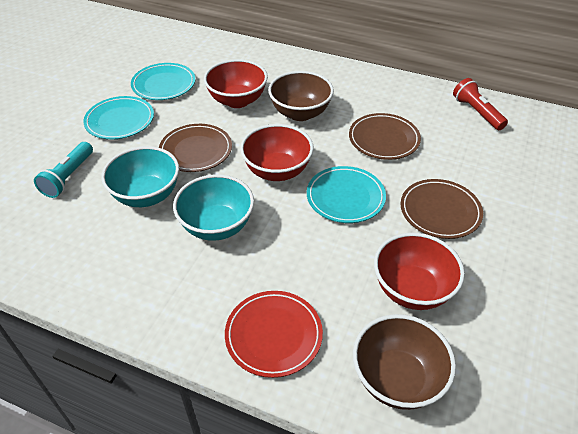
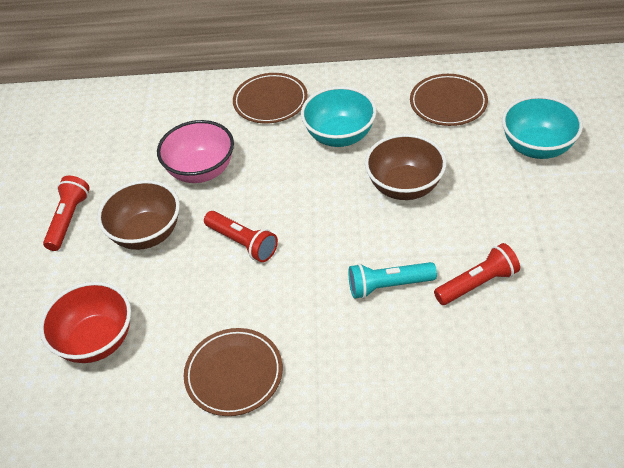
pink bowl: none = 0 -> [157,120,234,183] = 1
red bowl: [204,59,268,108] [240,124,313,181] [374,233,465,310] = 3 -> [39,282,131,363] = 1
red flashlight: [453,78,508,130] = 1 -> [43,176,90,251] [204,211,278,262] [434,243,520,305] = 3
red plate: [225,291,323,378] = 1 -> none = 0
turquoise plate: [83,96,154,139] [131,63,195,100] [307,166,386,223] = 3 -> none = 0

